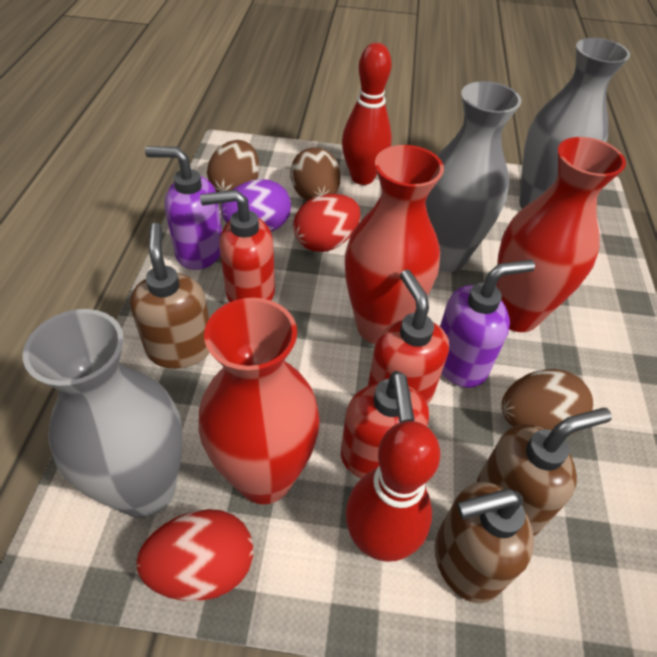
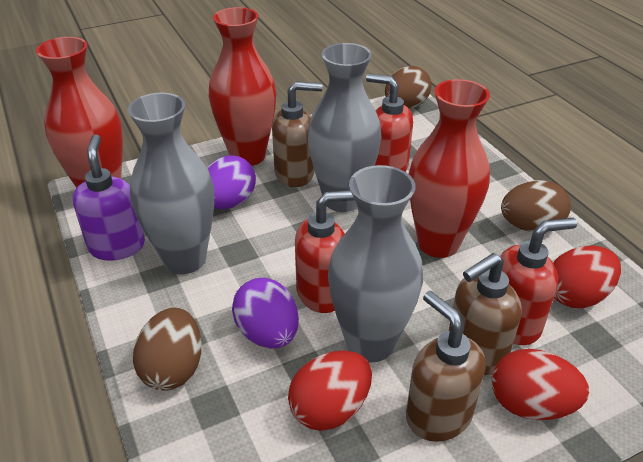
purple egg: [221,179,291,232] = 1 -> [207,155,256,209] [232,278,299,348] = 2
purple soap dispenser: [145,146,222,270] [440,260,535,388] = 2 -> [73,134,145,261] = 1
red bowling pin: [342,43,392,185] [346,421,440,562] = 2 -> none = 0
red egg: [136,509,253,601] [293,194,361,252] = 2 -> [288,351,372,431] [492,349,589,420] [553,246,621,308] = 3

